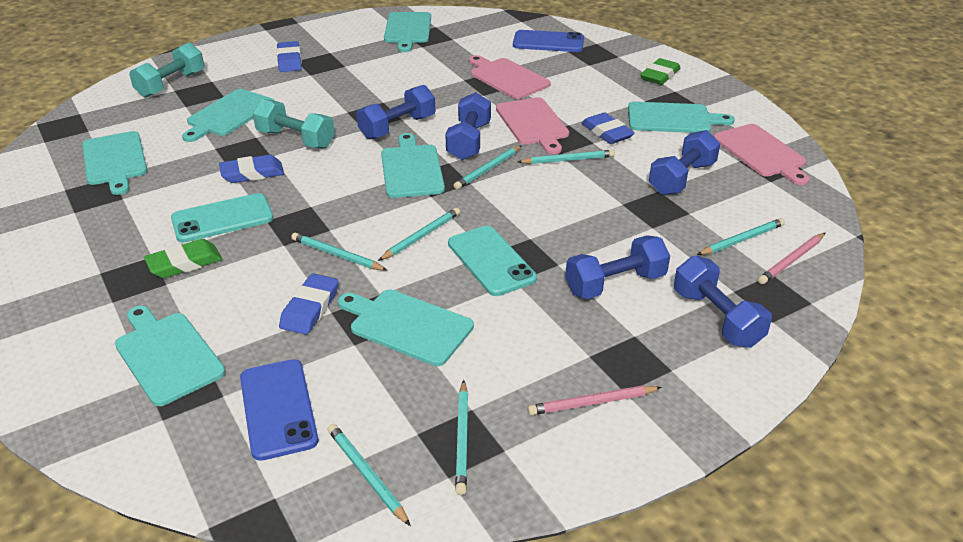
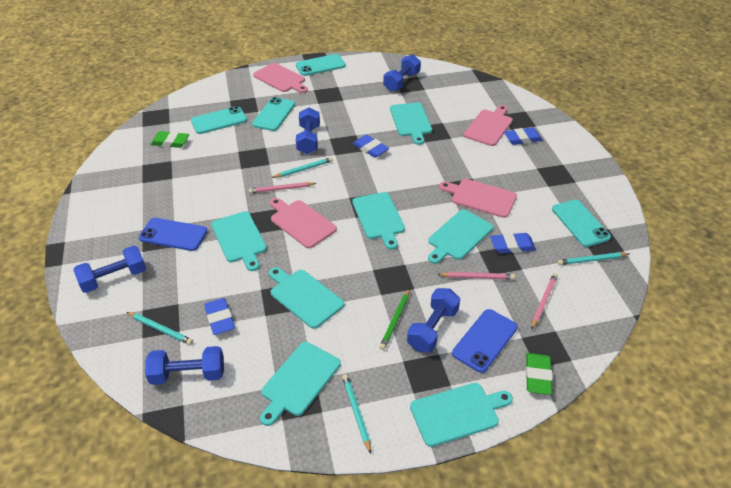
green pencil: none = 0 -> [379,288,410,350] = 1
pink cutting board: [469,55,551,99] [496,97,569,154] [714,124,810,185] = 3 -> [253,63,308,93] [270,198,337,248] [439,179,517,218] [464,105,513,146] = 4
pink pencil: [527,386,662,415] [758,233,825,284] = 2 -> [249,182,316,193] [437,272,515,280] [531,273,558,330] = 3
turquoise dumbbell: [129,43,204,98] [253,99,335,149] = 2 -> none = 0
turquoise pencil: [291,233,388,271] [327,424,411,526] [378,207,460,261] [454,145,522,189] [455,380,468,495] [517,150,615,164] [697,218,785,255] = 7 -> [127,312,193,345] [272,157,333,178] [342,374,371,454] [558,252,629,265] = 4
turquoise phone: [171,193,273,243] [448,226,537,296] = 2 -> [191,106,247,134] [252,97,295,131] [296,54,346,76] [552,199,611,247] = 4

